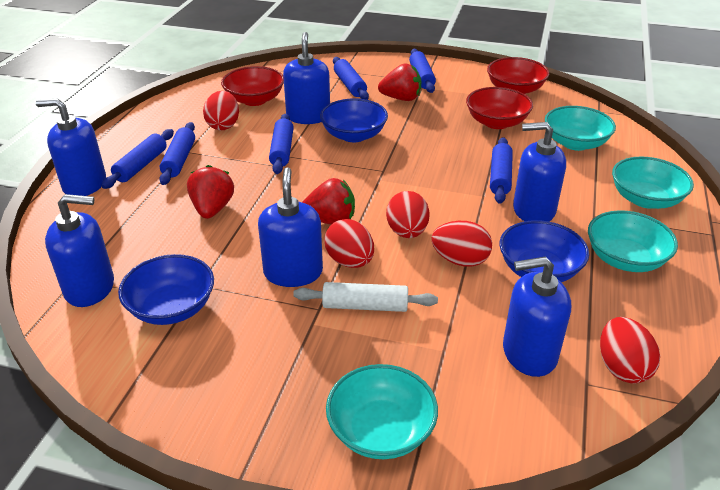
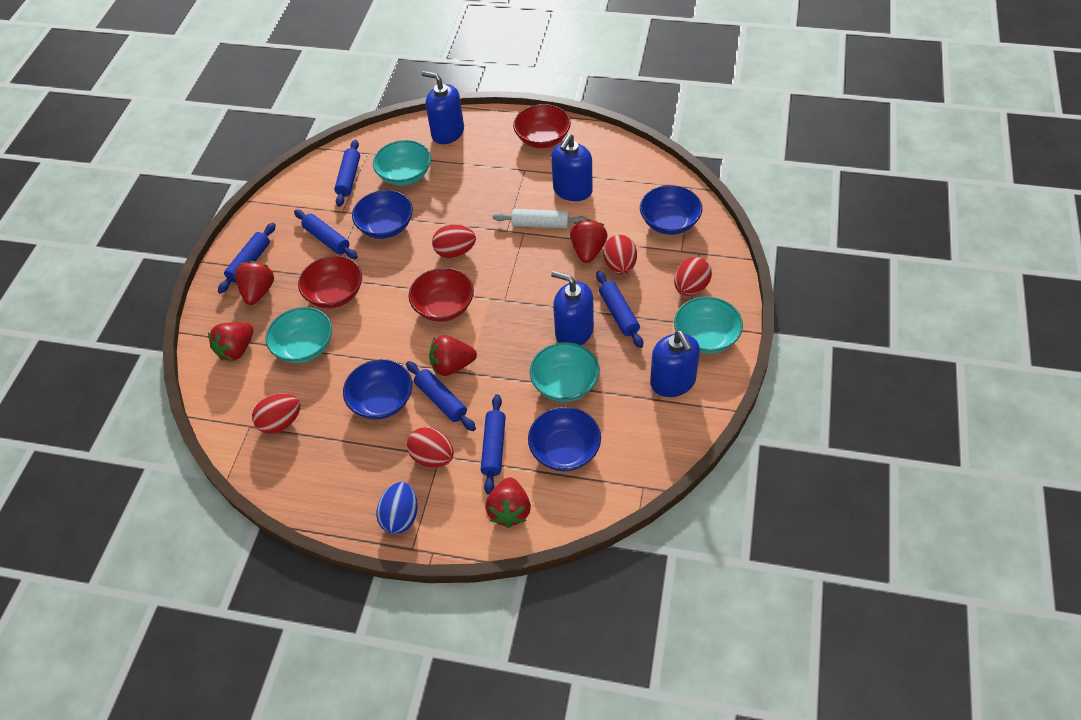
blue bowl: [118,254,214,325] [320,98,388,142] [499,220,589,282] = 3 -> [343,359,412,420] [352,190,413,239] [528,407,601,471] [640,185,702,235] = 4
blue egg: none = 0 -> [376,482,418,534] = 1
blue soap dispenser: [36,98,106,196] [45,194,114,307] [258,167,323,287] [283,32,330,124] [503,257,571,377] [513,122,566,222] = 6 -> [422,71,464,144] [551,134,593,201] [551,271,594,345] [650,330,700,397] = 4
red strawberry: [187,165,234,219] [302,178,355,225] [378,63,421,101] = 3 -> [208,322,253,361] [235,261,274,305] [429,335,477,376] [485,477,531,528] [570,219,608,263] = 5

